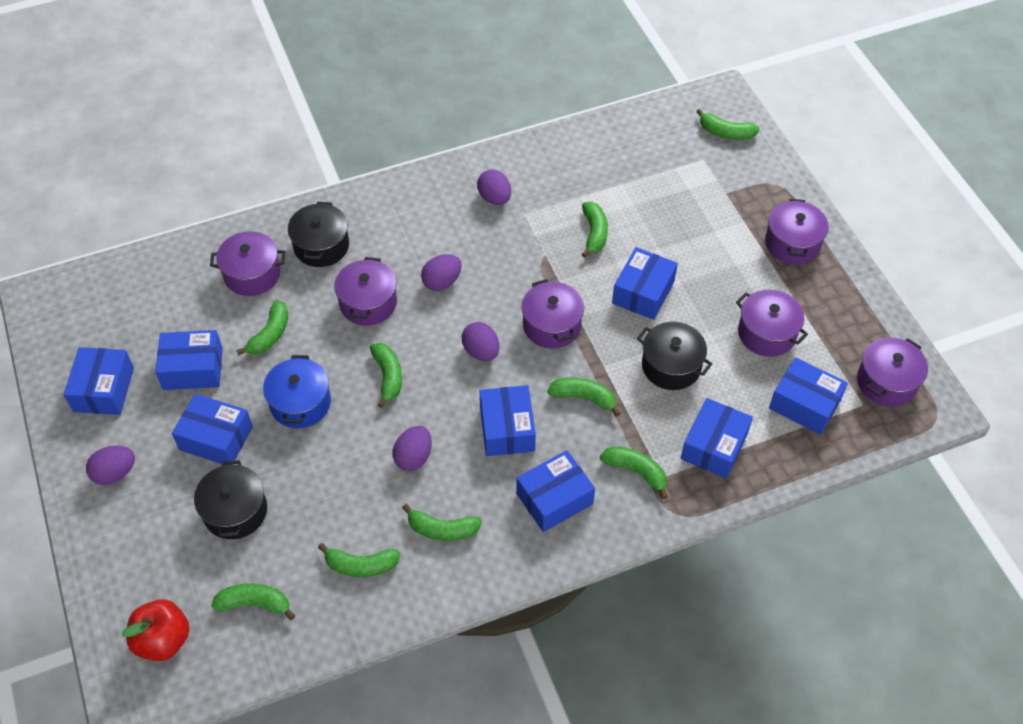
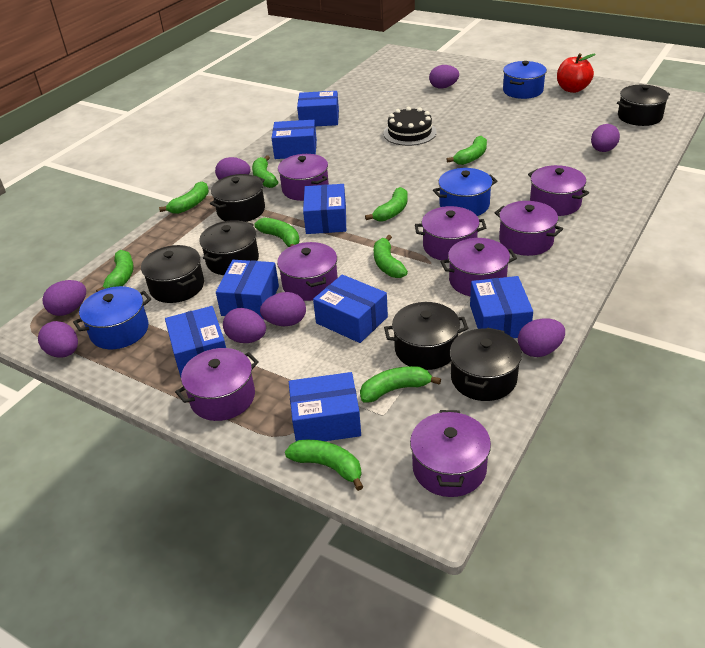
black cake: none = 0 -> [383,107,437,146] = 1
black pot: [194,460,267,539] [288,202,349,267] [637,322,712,390] = 3 -> [141,245,204,303] [199,220,259,275] [210,174,265,222] [384,302,468,370] [450,327,522,401] [617,85,670,126] = 6
blue pot: [263,355,331,428] = 1 -> [73,286,151,349] [433,168,497,216] [503,61,547,99] = 3
purple egg: [86,446,135,485] [392,426,432,471] [421,254,462,291] [462,322,499,361] [477,169,511,205] = 5 -> [38,321,78,358] [42,280,86,316] [215,157,250,180] [223,308,266,343] [260,292,306,326] [429,65,459,89] [518,318,565,357] [591,124,620,152] = 8
purple pot: [210,231,285,296] [334,257,397,326] [521,279,584,349] [736,289,808,357] [765,199,829,264] [857,337,928,407] = 6 -> [175,348,259,421] [277,242,338,301] [278,154,329,201] [410,410,491,497] [415,206,486,260] [441,238,517,296] [495,201,563,256] [528,165,589,216] = 8

